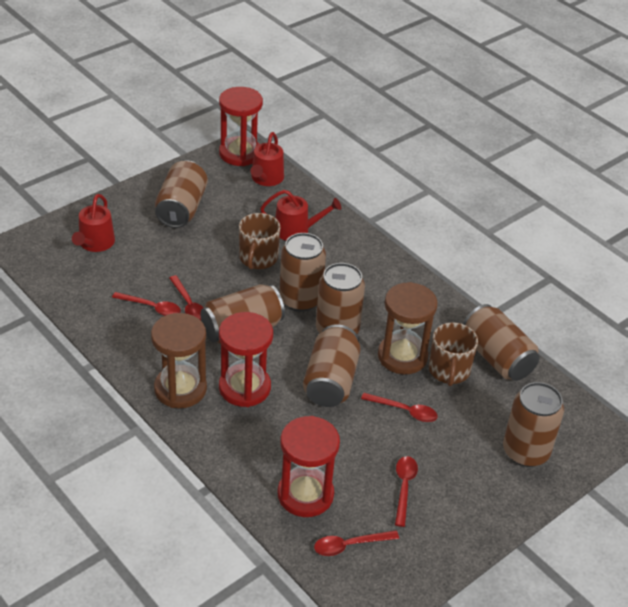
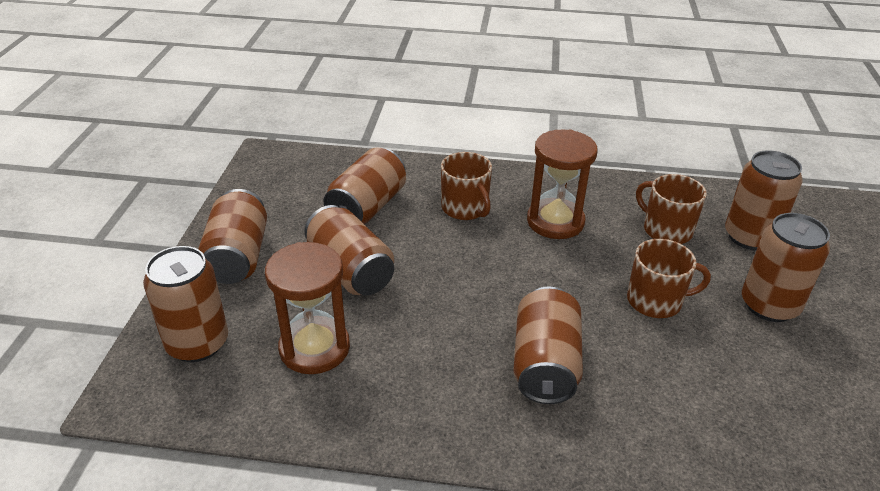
brown mug: [239,213,280,269] [429,322,478,386] = 2 -> [441,152,492,220] [627,239,711,318] [636,174,707,244] = 3
red hourglass: [219,87,263,166] [219,312,273,407] [278,416,340,517] = 3 -> none = 0
red spoon: [112,292,181,316] [169,275,203,321] [314,530,399,556] [361,393,438,422] [395,456,418,527] = 5 -> none = 0
red watering can: [72,194,115,252] [251,132,284,186] [260,190,341,241] = 3 -> none = 0

